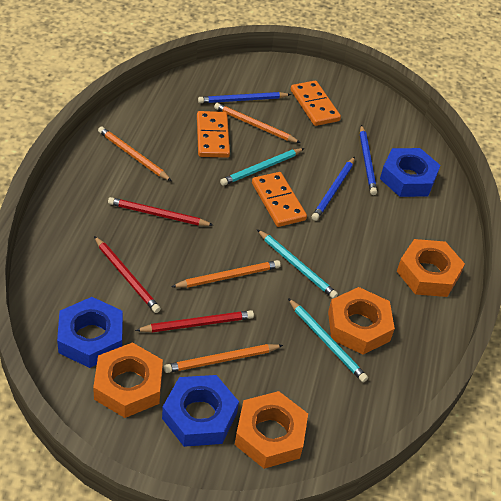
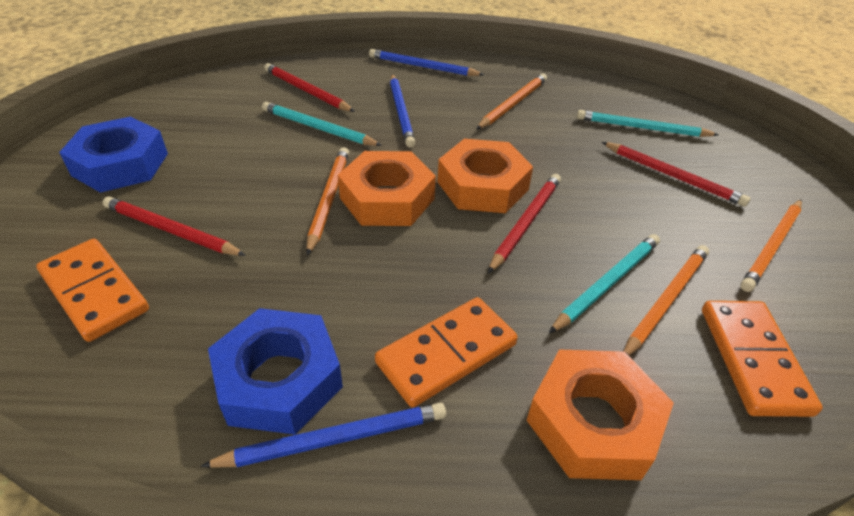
blue nut: [57,297,123,368] [162,375,239,447] [380,148,441,197] = 3 -> [59,117,168,193] [208,308,343,435] = 2
orange nut: [93,342,163,418] [235,391,308,469] [328,287,395,355] [397,239,465,297] = 4 -> [338,151,436,226] [437,139,533,213] [527,349,674,480] = 3
red pencil: [94,236,161,313] [108,197,213,226] [135,310,254,332] = 3 -> [103,197,246,256] [264,63,355,112] [488,174,561,274] [602,142,751,207] = 4

